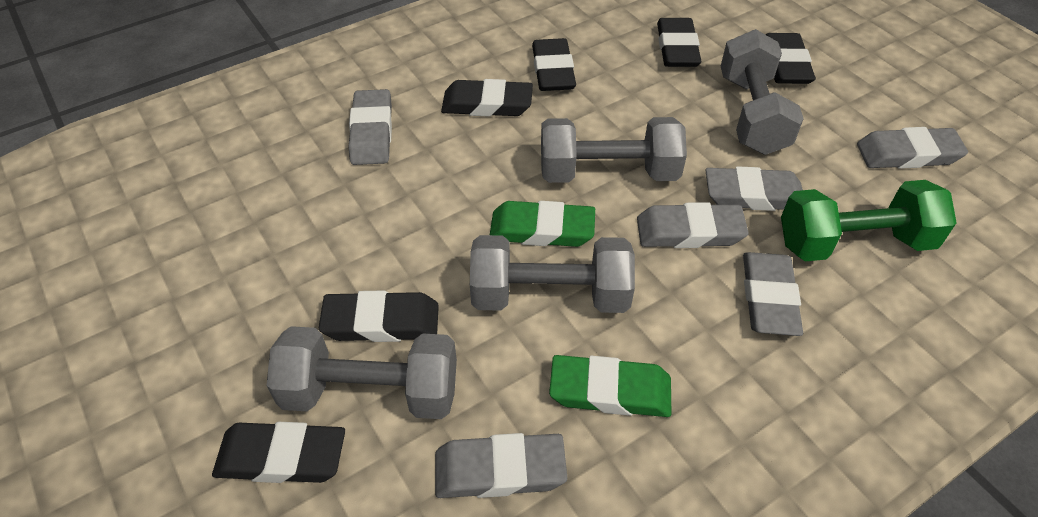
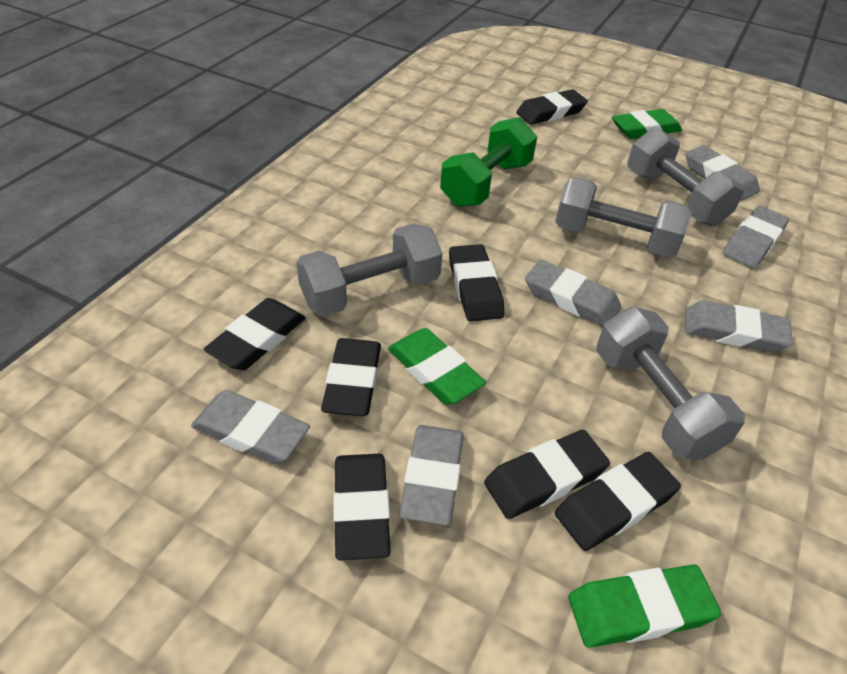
black eraser: [212,422,345,483] [319,290,439,342] [441,79,533,116] [532,38,576,91] [657,18,701,67] [766,33,816,84] = 6 -> [204,298,305,370] [321,338,381,416] [333,454,391,560] [449,244,504,321] [484,430,610,519] [516,89,588,125] [555,452,681,551] = 7
green eraser: [490,201,595,247] [549,355,671,417] = 2 -> [388,328,486,405] [568,564,721,648] [612,109,682,139] = 3

